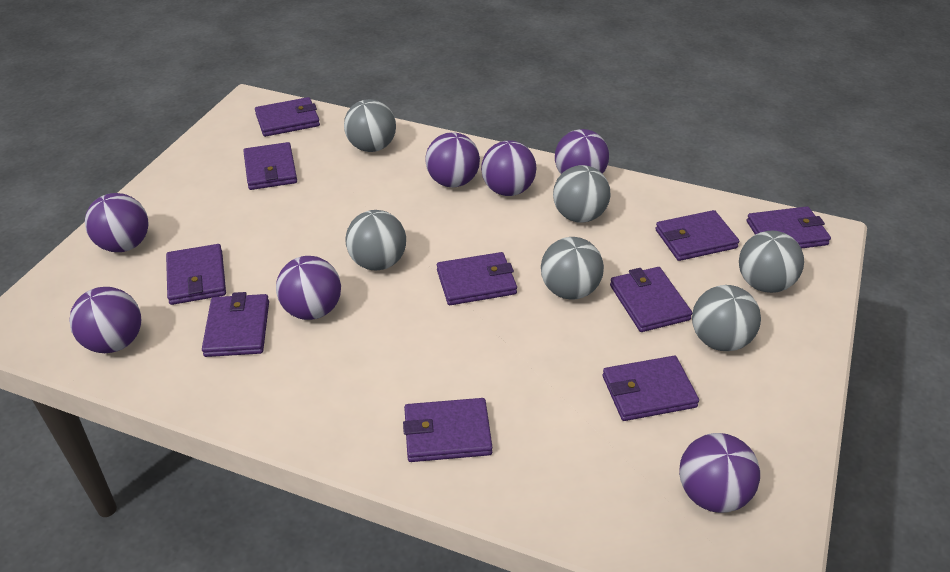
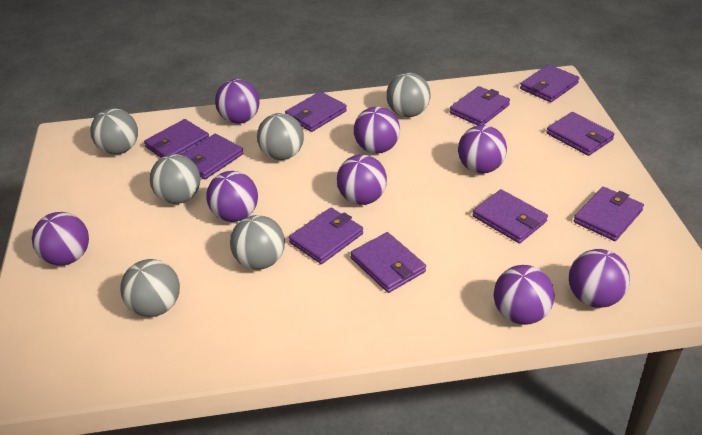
purple ball: [69,287,141,353] [85,193,149,252] [276,256,341,320] [425,132,480,187] [481,140,537,196] [555,129,609,174] [679,433,760,513] = 7 -> [32,212,89,266] [206,171,258,222] [215,79,260,124] [337,155,387,205] [354,107,400,153] [458,125,507,173] [494,265,554,325] [569,249,630,308] = 8

